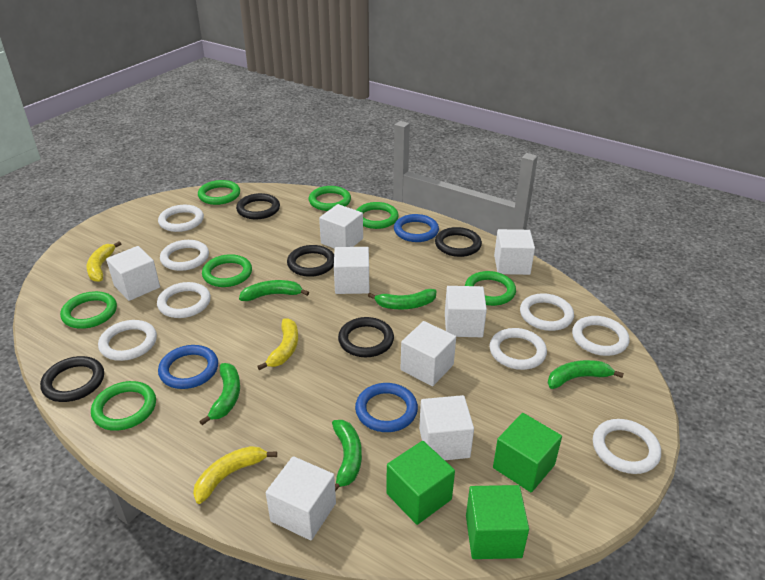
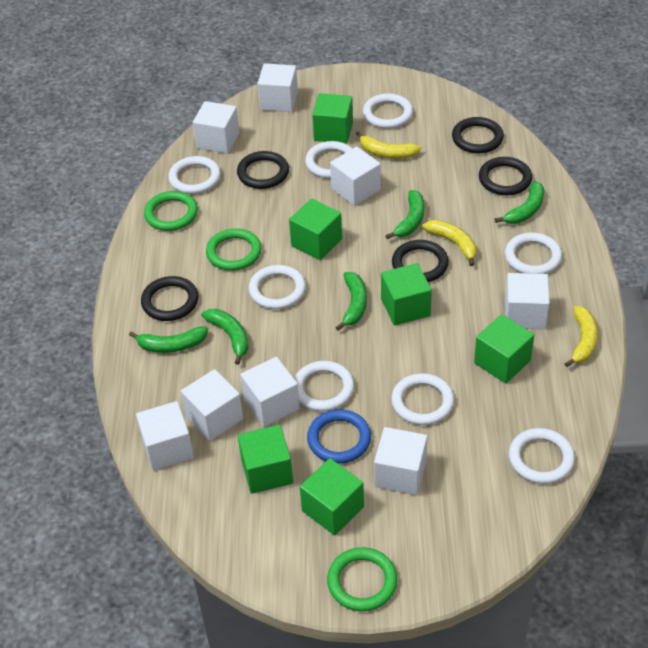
blue ring: [158,345,218,389] [355,383,418,432] [394,214,439,242] = 3 -> [307,409,371,463] = 1
green cube: [386,441,455,525] [466,485,529,559] [493,413,562,493] = 3 -> [238,425,293,494] [289,199,342,260] [300,458,364,535] [312,93,353,144] [381,263,432,326] [474,314,534,384] = 6
green ring: [60,291,117,329] [91,381,156,431] [198,180,240,205] [202,254,252,287] [309,186,351,211] [357,202,399,229] [465,271,516,306] = 7 -> [144,191,198,231] [206,228,262,271] [327,547,397,611] = 3

